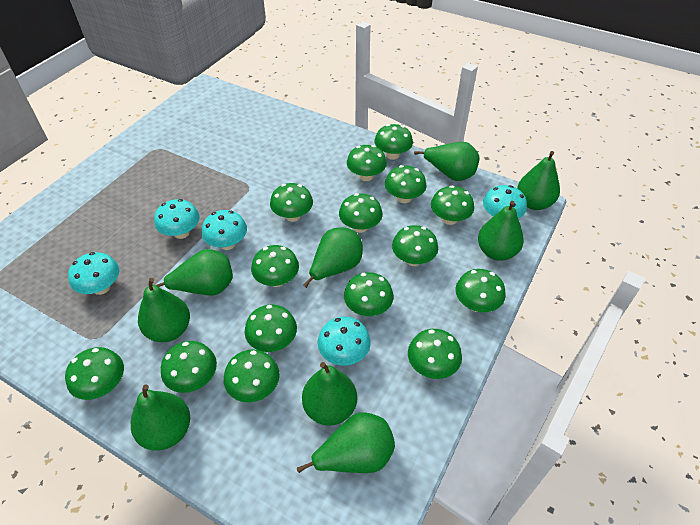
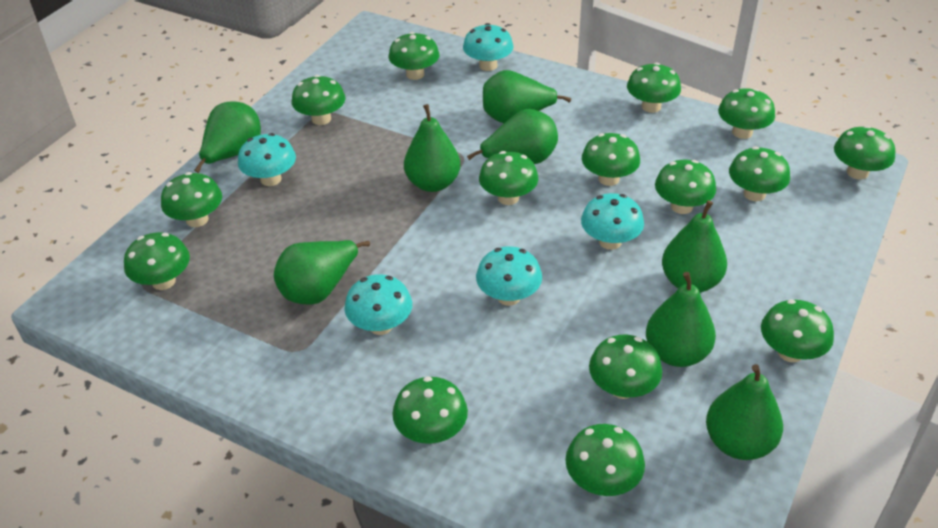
green pear: [131,384,190,451] [138,278,190,342] [156,249,233,295] [297,412,395,473] [302,362,357,426] [303,227,363,288] [414,142,479,181] [478,201,524,261] [517,151,560,210] = 9 -> [194,101,261,173] [274,240,370,305] [404,104,460,192] [467,109,558,164] [483,70,571,123] [646,272,716,367] [662,200,727,293] [706,364,783,460] = 8

